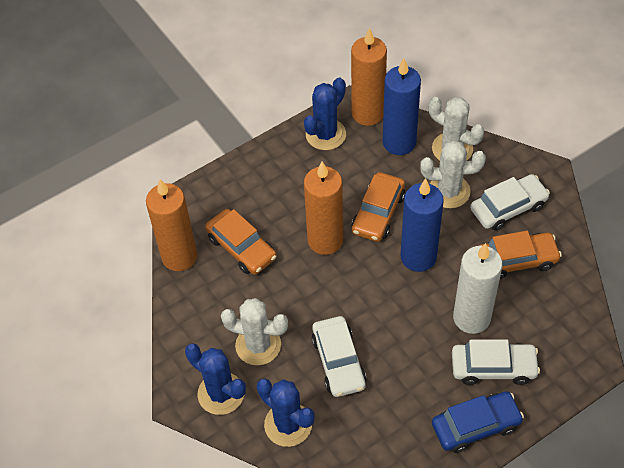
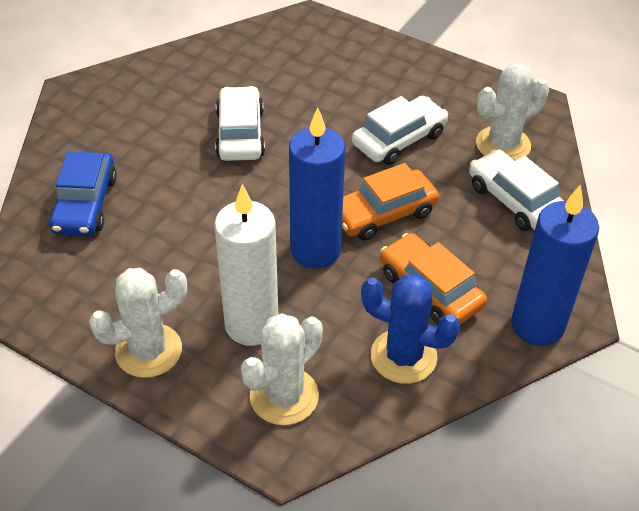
blue cactus: [185,343,246,415] [257,379,315,447] [304,78,346,150] = 3 -> [361,274,460,384] = 1
orange candle: [146,179,197,271] [304,161,343,255] [351,27,387,126] = 3 -> none = 0
orange car: [205,209,277,275] [352,172,405,242] [479,231,562,279] = 3 -> [342,163,439,240] [380,233,487,325] = 2

